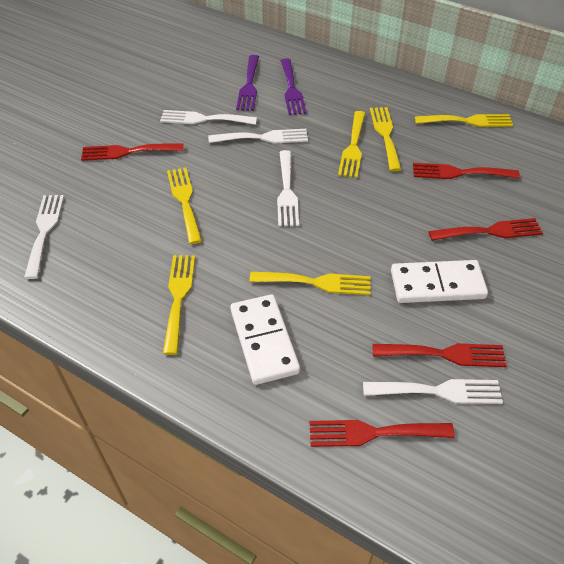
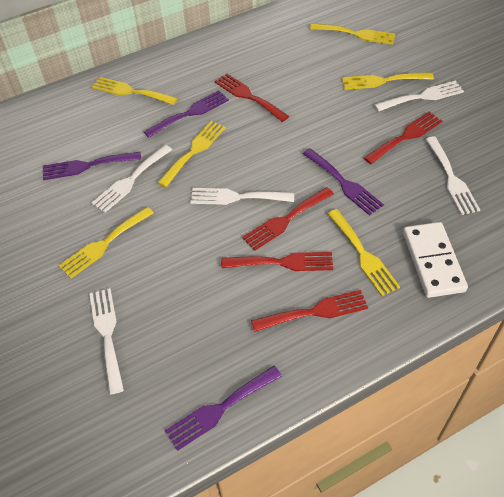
purple fork: [236,55,259,111] [280,58,306,115] = 2 -> [43,152,141,180] [144,91,229,138] [165,366,282,451] [303,148,384,215] = 4
white domino: [230,294,300,385] [391,260,488,303] = 2 -> [403,222,468,298] = 1

